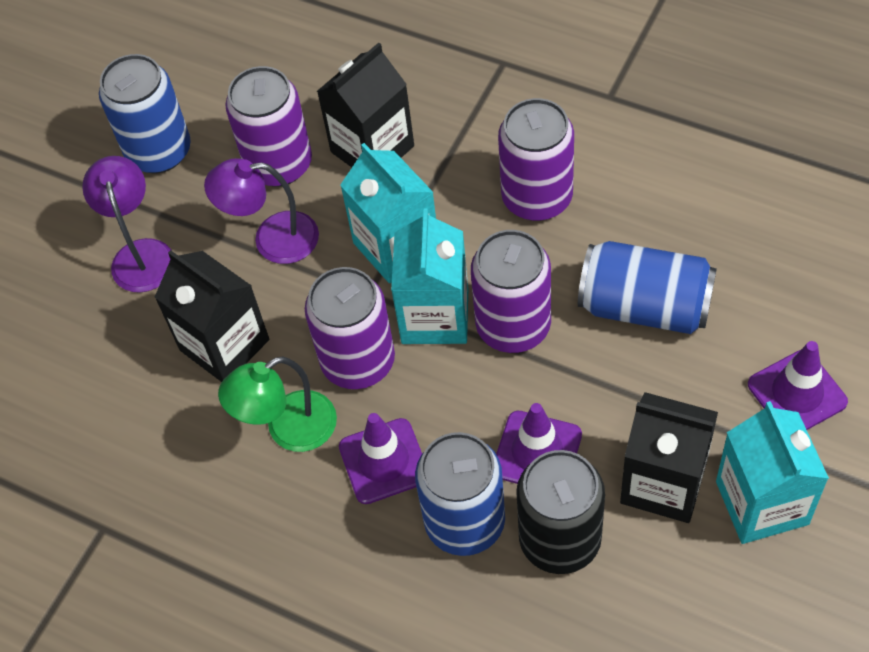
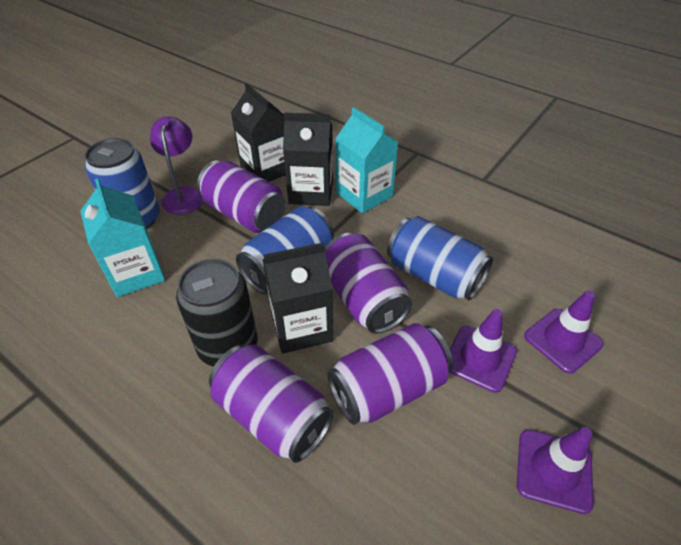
green lamp: [218,356,337,452] = 1 -> none = 0
purple lamp: [82,156,172,293] [204,158,319,264] = 2 -> [150,116,204,215] = 1
turquoise carton: [340,143,436,283] [391,208,468,344] [716,401,829,544] = 3 -> [80,178,165,297] [335,107,399,214] = 2

